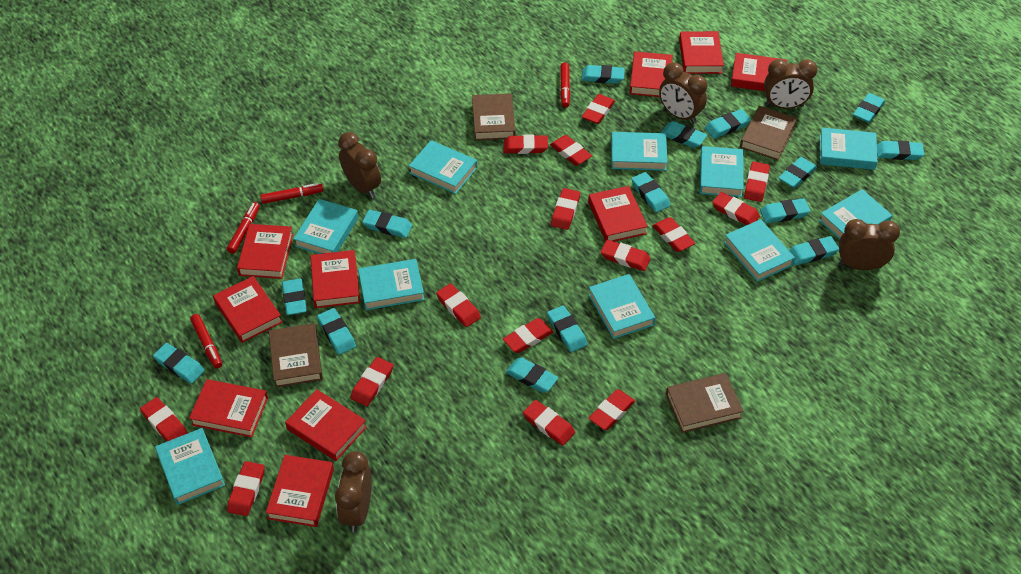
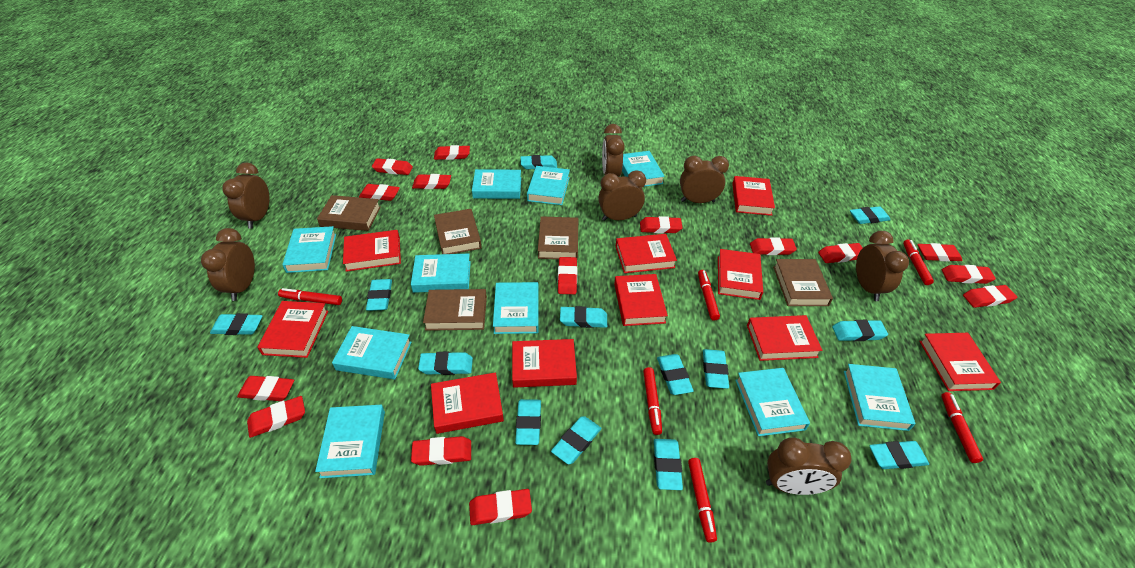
brown book: [269,323,323,388] [472,93,515,141] [666,373,744,433] [740,106,797,161] = 4 -> [317,195,381,231] [423,289,487,331] [434,209,482,254] [538,216,578,259] [773,259,833,306] = 5
brown clock: [335,451,372,532] [338,132,381,199] [659,62,707,124] [764,59,818,109] [839,219,900,270] = 5 -> [201,228,255,301] [222,162,269,229] [598,170,646,221] [602,124,625,177] [680,156,729,203] [766,437,852,495] [856,231,909,301] = 7
red marker: [190,314,222,369] [227,202,260,254] [260,183,323,204] [560,62,570,108] = 4 -> [278,288,342,305] [643,367,662,435] [688,458,717,543] [698,270,720,321] [903,239,934,285] [941,392,983,463] = 6
turquoise eraser: [153,343,205,384] [282,279,307,315] [317,308,356,355] [362,210,412,238] [506,357,558,393] [547,305,587,352] [581,65,625,84] [631,172,670,212] [661,121,707,148] [705,109,751,139] [760,198,811,223] [778,157,817,188] [789,236,839,265] [853,93,885,123] [877,140,924,160] = 15 -> [210,313,263,335] [366,279,392,311] [418,352,473,375] [515,399,541,445] [520,155,557,169] [551,416,602,464] [560,306,607,328] [654,439,683,490] [657,354,694,395] [703,349,729,389] [832,320,888,341] [850,206,891,224] [869,441,929,469] = 13

